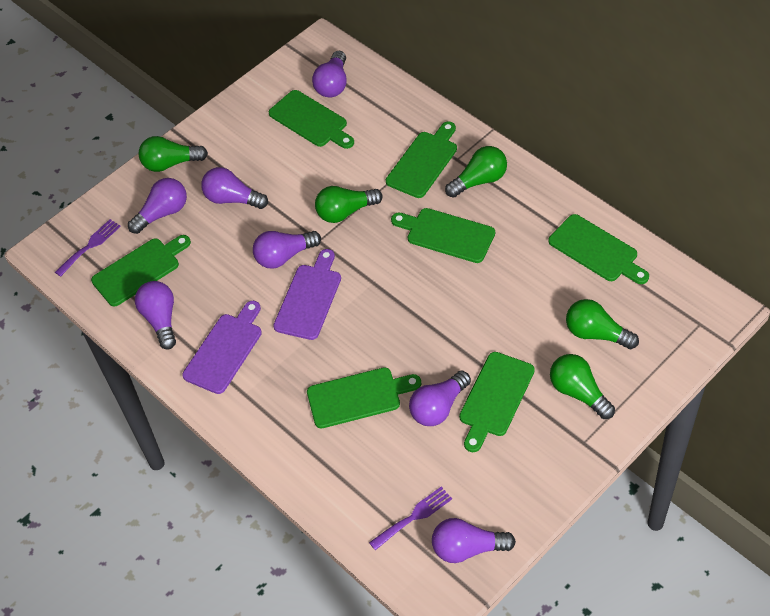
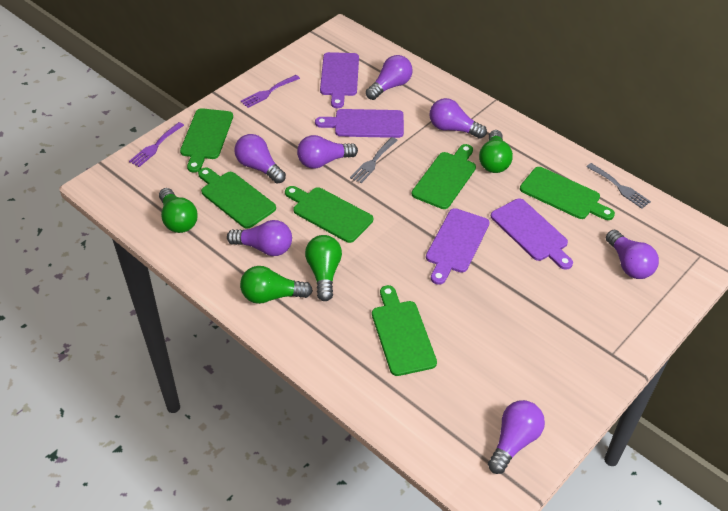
green cutting board: [91,235,191,306] [269,90,354,149] [307,367,421,429] [386,121,457,198] [391,208,495,263] [459,352,535,452] [548,214,649,284] = 7 -> [180,108,233,173] [198,167,276,229] [285,186,373,243] [372,285,437,376] [412,144,476,209] [520,167,615,220] = 6
green light bulb: [139,136,208,172] [315,186,382,223] [445,146,507,198] [550,354,615,419] [566,299,639,349] = 5 -> [159,188,198,233] [240,266,313,304] [305,235,342,301] [479,130,513,173] = 4
grey fork: none = 0 -> [350,137,398,183] [586,163,651,209] = 2
purple cutting board: [182,301,262,394] [273,249,341,340] = 2 -> [315,109,404,138] [320,52,359,108] [426,208,490,285] [491,199,573,270] = 4

